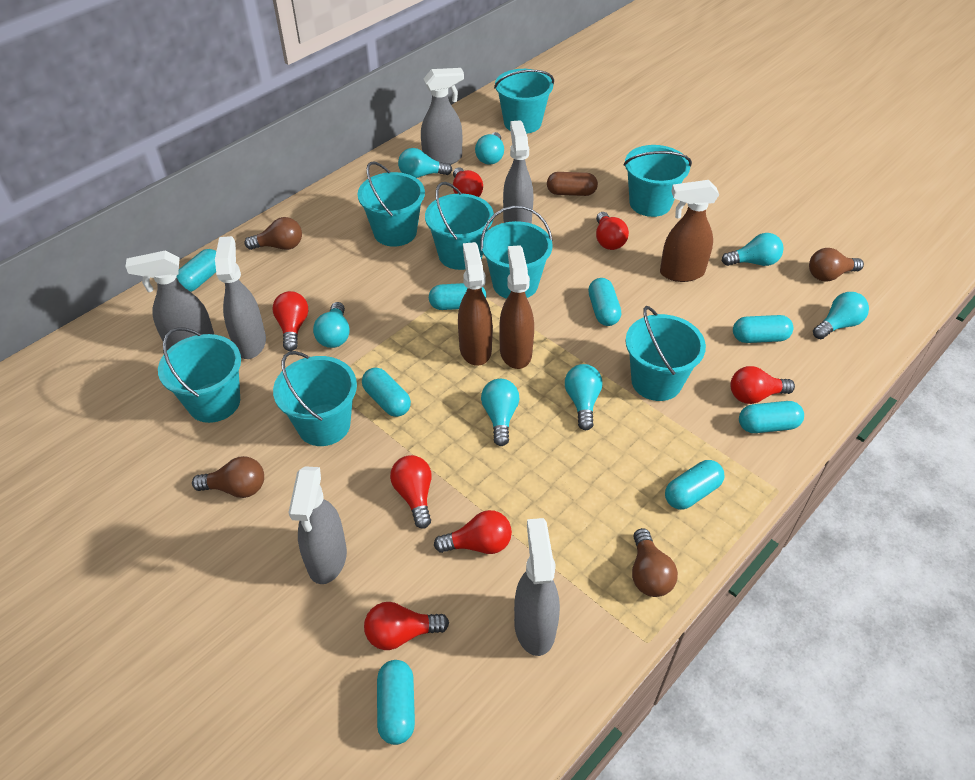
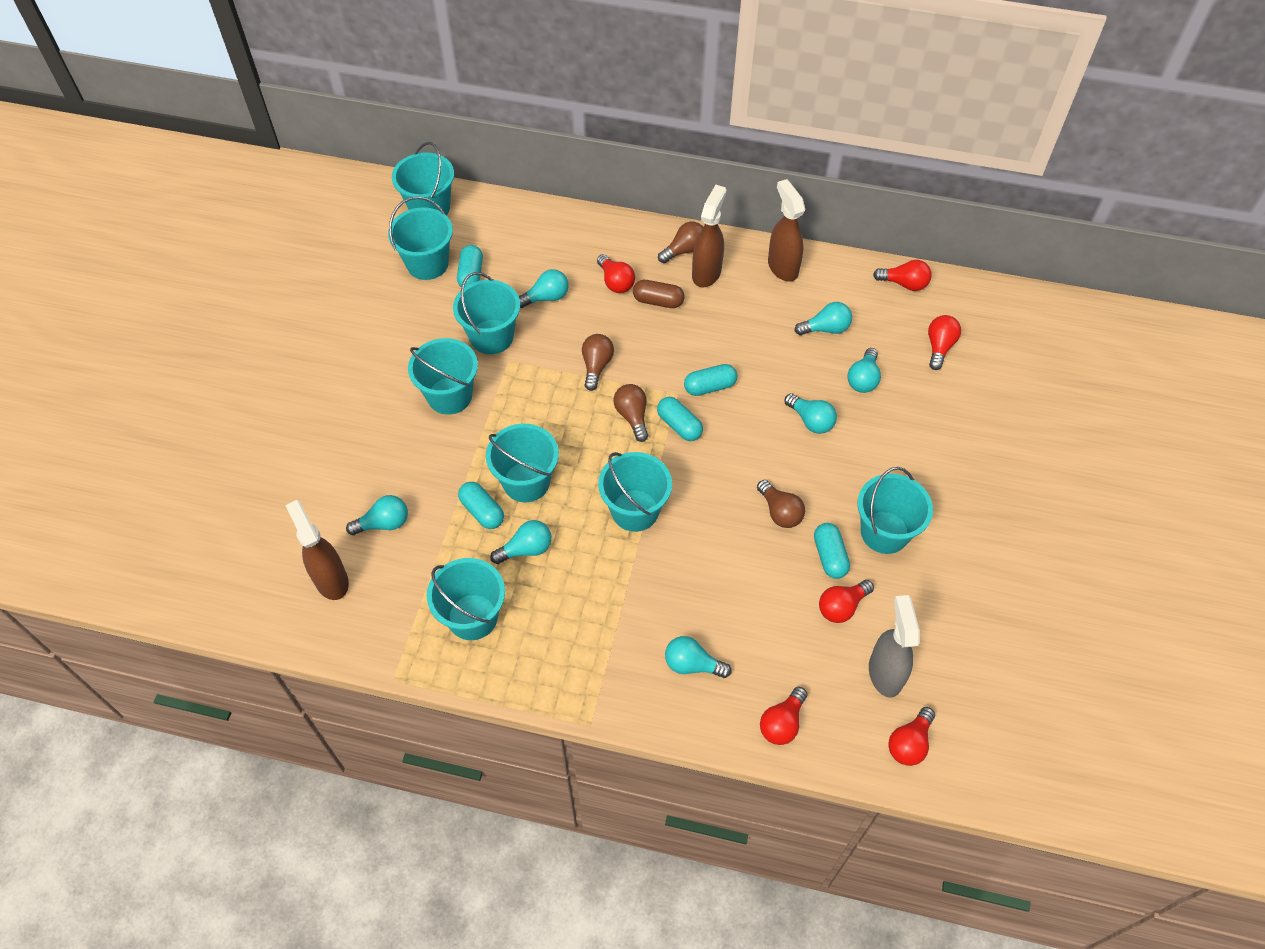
grey spray bottle: [126,251,215,350] [215,236,266,359] [288,466,347,584] [421,68,464,165] [503,120,533,224] [514,518,560,656] = 6 -> [869,595,920,698] = 1
red light bulb: [272,291,308,351] [364,602,449,650] [390,455,432,529] [434,510,512,554] [453,168,483,197] [596,212,629,250] [730,366,795,404] = 7 -> [597,254,635,293] [760,687,807,745] [819,580,874,623] [873,260,931,291] [888,707,935,766] [928,315,961,370] = 6
turquoise capsule: [177,249,216,292] [362,367,411,417] [377,660,415,745] [429,283,486,310] [588,278,621,326] [665,460,724,510] [733,315,793,343] [739,401,804,433] = 8 -> [457,245,483,287] [458,482,504,529] [657,397,703,441] [684,364,737,396] [814,523,850,579] = 5

